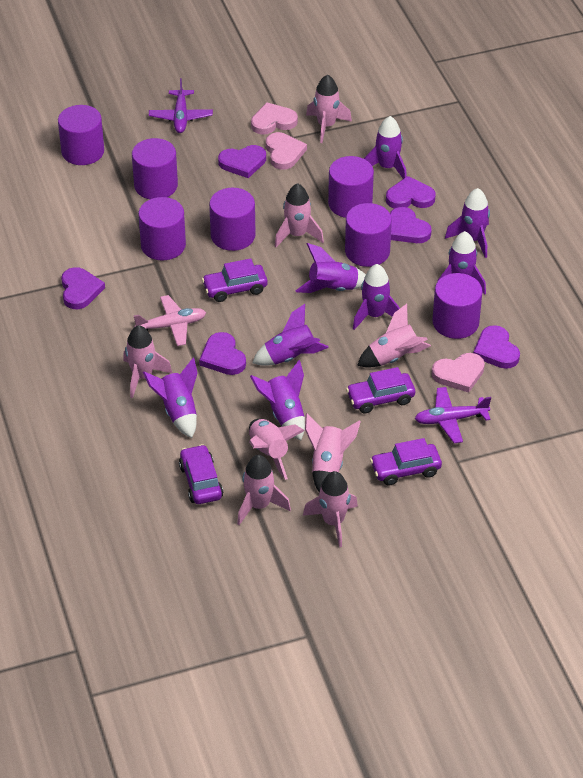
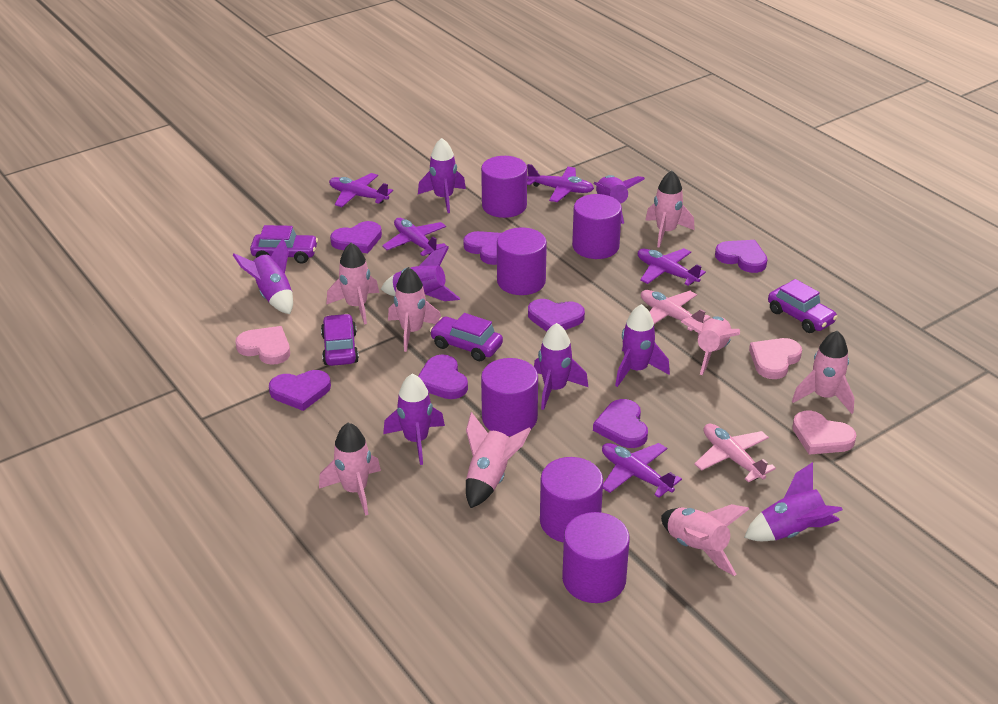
pink plane: [134,295,206,346] = 1 -> [641,290,710,331] [694,424,776,483] = 2
purple cylinder: [58,105,104,165] [132,138,178,199] [138,197,186,260] [209,188,256,251] [328,156,374,218] [345,203,392,267] [432,273,483,339] = 7 -> [481,156,527,218] [481,358,538,436] [497,227,547,295] [540,457,603,543] [562,512,630,603] [572,194,622,259] = 6
purple heart: [61,267,105,309] [199,332,246,375] [218,145,266,178] [386,176,436,209] [390,207,432,243] [473,325,520,369] = 6 -> [269,370,331,411] [330,221,382,253] [418,354,468,399] [463,231,501,265] [528,299,585,332] [593,399,648,448] [715,240,767,273] = 7
purple plane: [149,78,213,133] [415,387,491,443] = 2 -> [329,173,393,207] [382,218,447,256] [527,164,594,202] [602,443,682,498] [638,248,706,286] = 5

